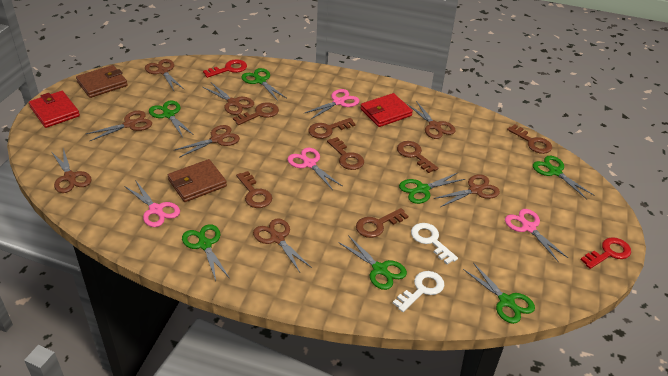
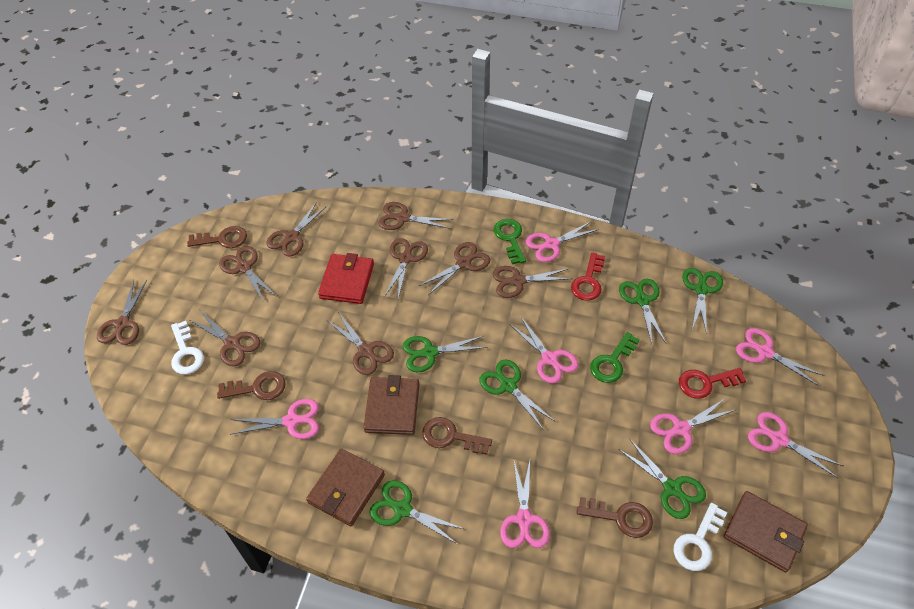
brown key: [233,102,279,125] [236,171,272,208] [308,118,356,139] [327,137,364,170] [356,208,408,238] [397,141,438,173] [507,125,552,154] = 7 -> [187,226,247,248] [217,371,286,400] [422,417,492,455] [577,497,653,538] = 4
brown scissors: [51,148,91,193] [86,111,152,141] [145,59,184,91] [175,125,240,158] [203,83,254,115] [253,218,312,272] [407,101,456,139] [433,174,500,207] = 8 -> [97,280,147,345] [189,311,260,366] [219,246,277,302] [266,202,327,256] [327,312,394,375] [378,202,454,230] [384,238,428,299] [419,242,490,295] [493,266,573,298] = 9
brown wallet: [76,65,128,98] [168,159,227,202] = 2 -> [306,449,385,526] [364,375,419,435] [724,491,808,572] = 3
green key: none = 0 -> [494,219,526,264] [590,332,640,383] = 2
green scissors: [149,100,194,137] [182,224,229,281] [241,68,286,101] [339,235,407,290] [399,173,465,204] [463,263,535,324] [533,156,595,199] = 7 -> [370,480,464,544] [403,336,487,372] [480,359,554,429] [618,439,706,519] [619,279,666,344] [682,268,723,334] = 6
pink scissors: [124,180,180,227] [287,148,342,190] [305,89,360,119] [505,209,568,262] = 4 -> [230,399,319,439] [500,461,550,548] [509,317,578,384] [526,221,599,262] [650,398,735,454] [736,328,824,386] [748,412,843,478] = 7
red wallet: [29,91,80,128] [360,93,413,127] = 2 -> [318,253,374,304] = 1

